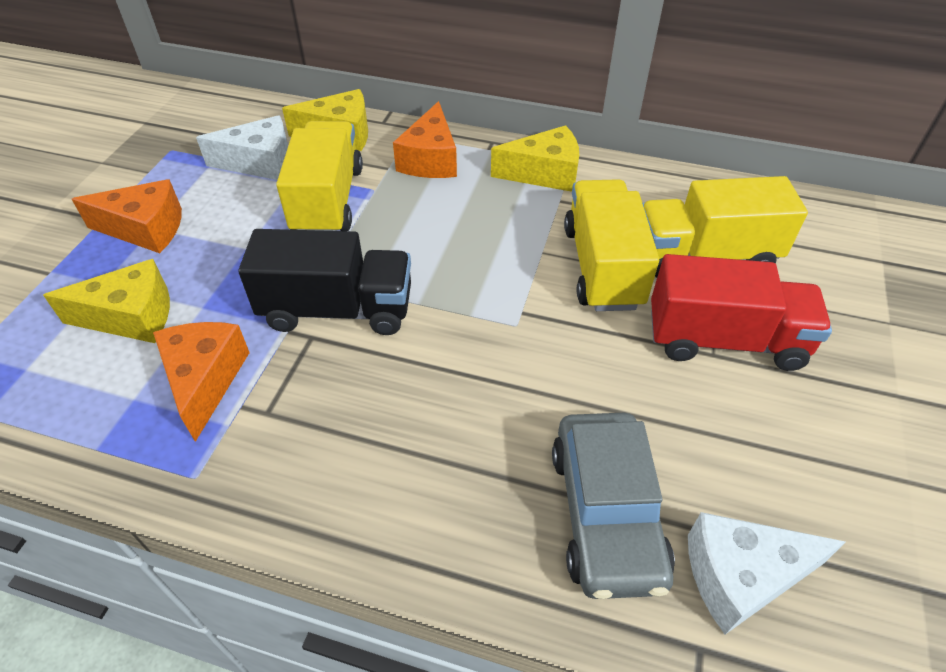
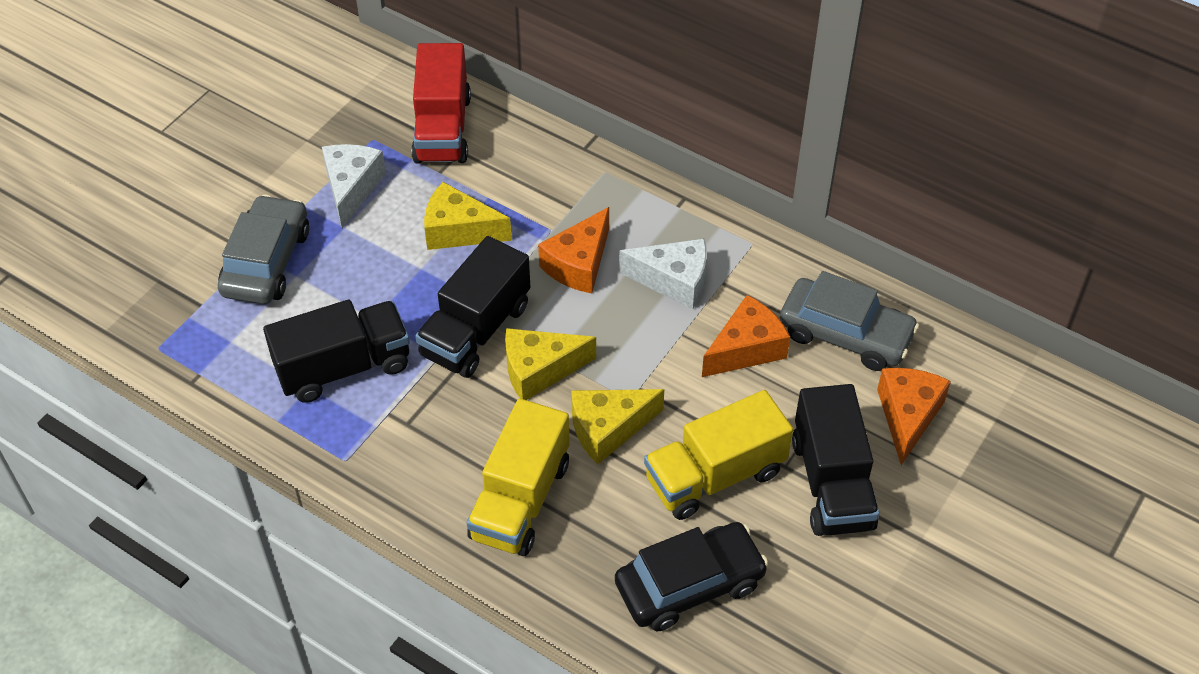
black car: none = 0 -> [615,522,768,631] = 1
black truck: [239,229,411,335] = 1 -> [263,300,410,403] [415,236,530,378] [792,384,879,536] = 3
grey car: [552,413,675,599] = 1 -> [218,195,309,304] [780,271,919,371] = 2
yellow truck: [276,121,363,231] [564,179,659,311] [642,176,808,277] = 3 -> [467,398,570,556] [644,390,793,520] = 2

